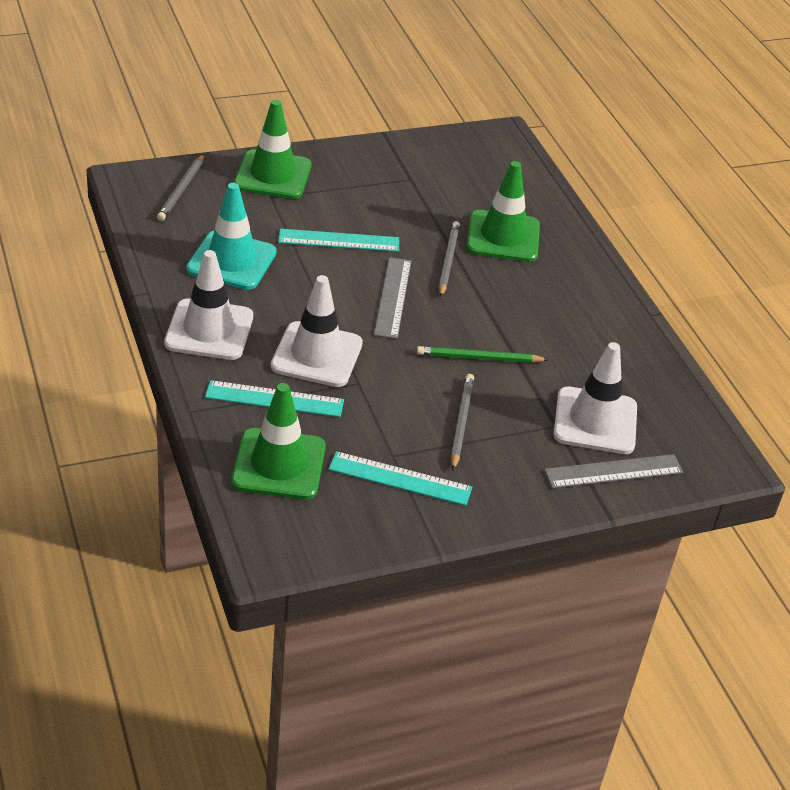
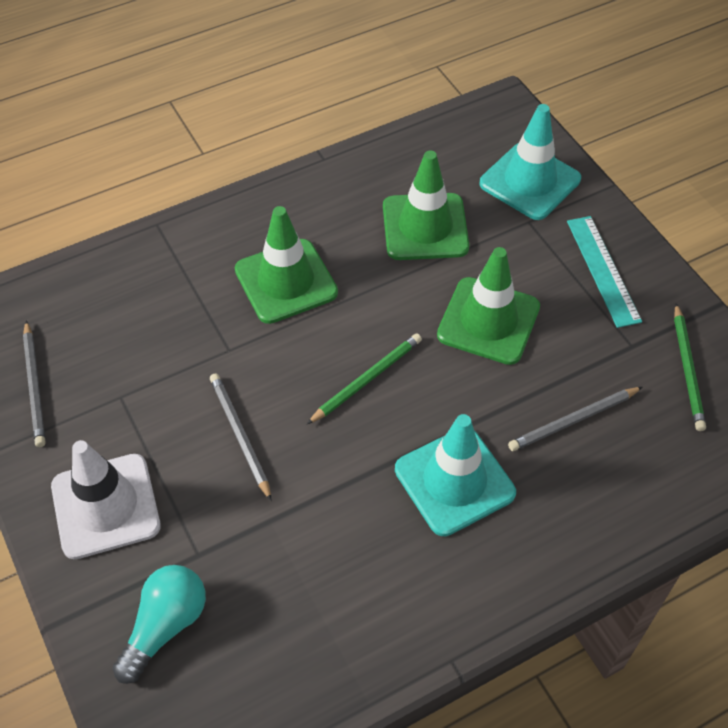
green pencil: [417,346,548,363] = 1 -> [307,333,422,424] [674,303,706,431] = 2
grey ruler: [374,257,411,339] [544,454,683,488] = 2 -> none = 0
turquoise light bulb: none = 0 -> [112,565,206,684] = 1
turquoise ruler: [205,380,344,417] [278,229,399,252] [328,451,472,506] = 3 -> [567,216,642,328] = 1
turquoise traffic cone: [187,183,277,290] = 1 -> [395,414,516,536] [479,104,581,220] = 2
white traffic cone: [164,250,253,360] [271,275,363,387] [554,342,637,454] = 3 -> [51,440,161,559] = 1

